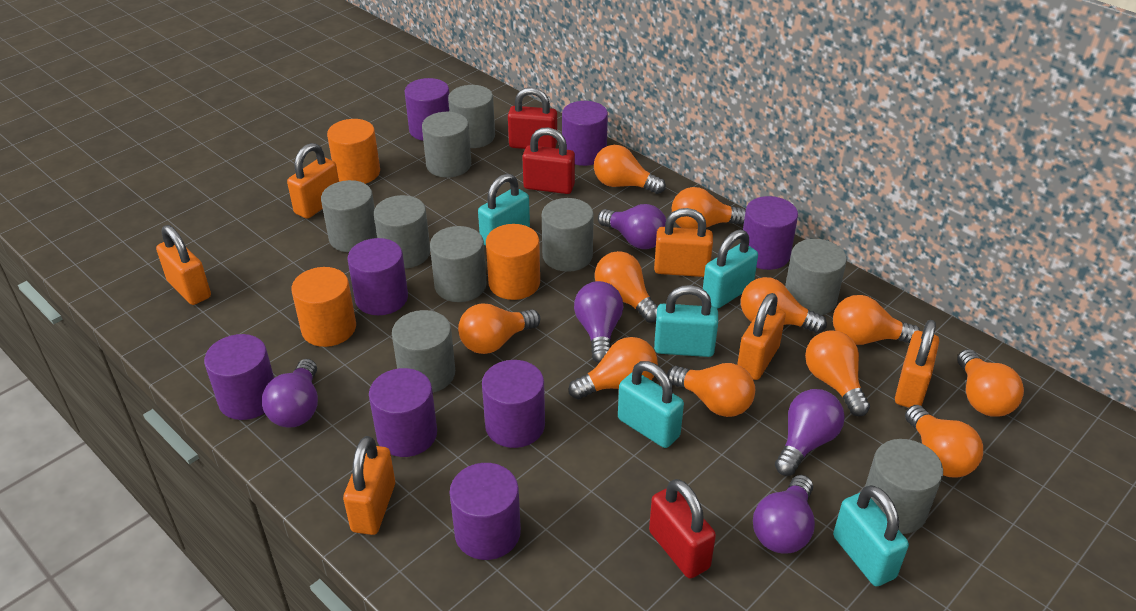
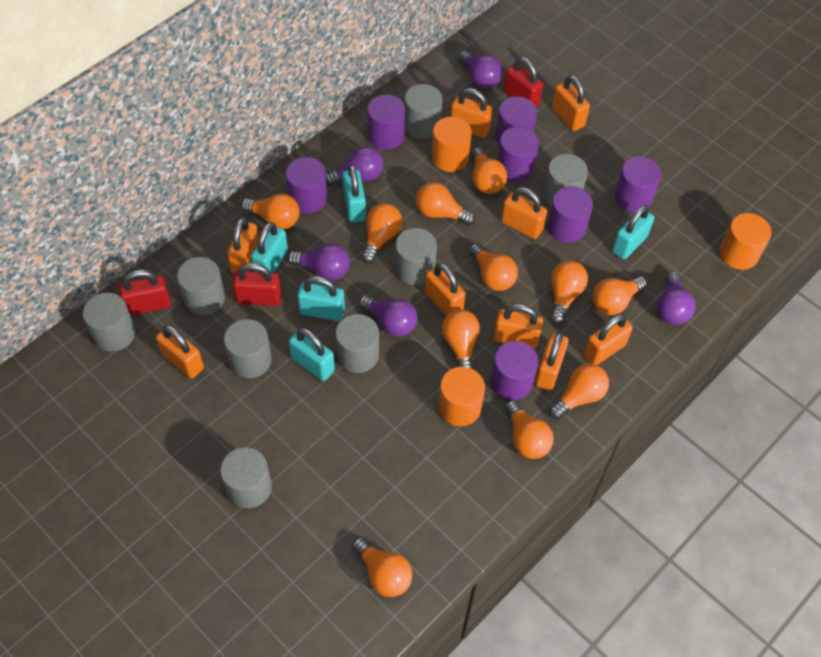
grey cylinder: [321,180,377,252] [374,195,430,269] [392,310,455,393] [422,112,471,178] [430,226,487,302] [448,85,495,148] [542,198,594,272] [785,239,847,315] [865,439,943,534] = 9 -> [83,293,135,352] [177,257,225,315] [220,447,272,508] [224,319,272,378] [335,314,379,373] [395,228,437,285] [404,84,443,139] [543,154,588,206] = 8
orange padlock: [156,225,211,305] [287,143,339,219] [343,436,395,535] [654,208,713,277] [737,293,786,380] [895,320,939,408] = 6 -> [156,325,204,379] [227,217,259,274] [425,263,465,316] [450,88,493,138] [494,304,543,349] [501,187,547,239] [535,332,568,391] [552,75,590,131] [584,314,633,365] = 9
purple cylinder: [204,334,274,420] [348,238,408,315] [369,368,437,457] [405,78,449,141] [449,463,521,560] [482,360,545,448] [562,101,608,166] [743,196,798,270] = 8 -> [286,157,327,214] [367,95,405,150] [491,341,539,400] [495,96,537,145] [497,126,539,182] [547,186,593,243] [615,156,661,212] = 7

